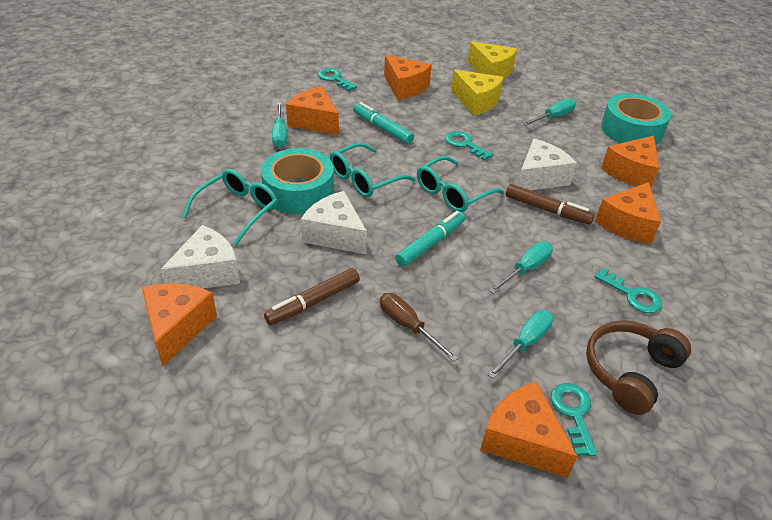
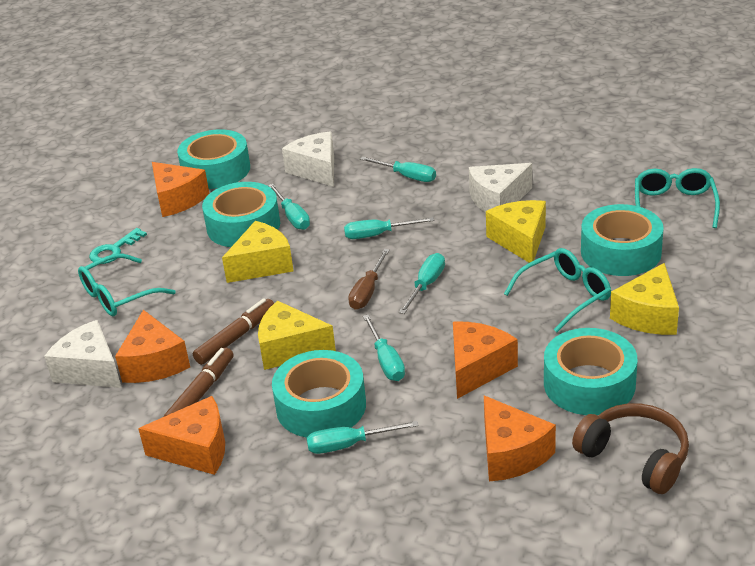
orange cheese: [142,283,217,366] [286,86,339,135] [384,55,432,100] [480,382,578,478] [595,182,661,244] [601,136,659,187] = 6 -> [115,310,190,383] [138,396,225,475] [152,162,210,217] [453,322,518,399] [484,395,556,481] = 5
turquoise key: [318,68,357,91] [445,131,493,160] [551,383,597,456] [595,268,662,313] = 4 -> [89,228,147,264] = 1
turquoise marker: [353,102,414,144] [395,211,465,267] = 2 -> none = 0
turquoise screwdriver: [272,103,287,148] [488,310,554,379] [489,241,553,294] [523,98,576,126] = 4 -> [268,184,310,230] [307,421,419,454] [344,217,435,239] [360,157,436,182] [363,314,405,381] [399,253,445,314] = 6
turquoise tape: [261,148,334,214] [601,93,671,145] = 2 -> [177,130,250,189] [202,182,280,247] [272,350,366,438] [544,328,637,415] [581,204,664,276] = 5
yellow cheese: [451,70,504,115] [468,42,517,79] = 2 -> [222,221,293,283] [258,301,336,370] [486,200,546,263] [610,263,679,335] = 4

